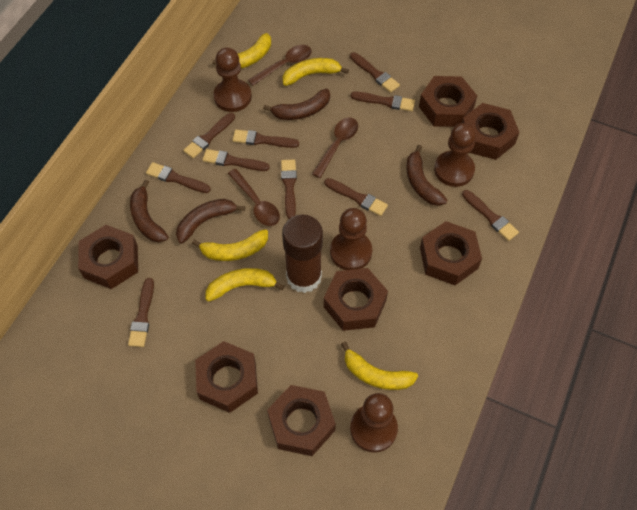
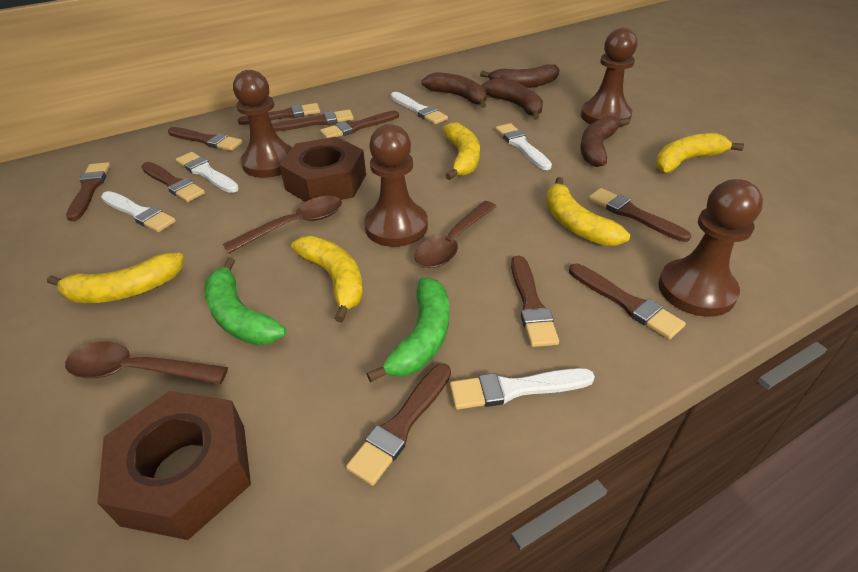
brown glue stick: [282,214,323,293] = 1 -> none = 0
brown nut: [78,225,138,289] [195,341,258,413] [267,385,336,456] [324,268,388,331] [419,76,477,127] [420,221,482,285] [462,103,520,160] = 7 -> [97,391,251,540] [279,137,366,202] = 2
green banana: none = 0 -> [204,258,286,345] [367,277,449,382] = 2
white brush: none = 0 -> [101,191,176,232] [176,152,239,193] [391,92,448,124] [450,368,595,410] [495,123,552,170] = 5

